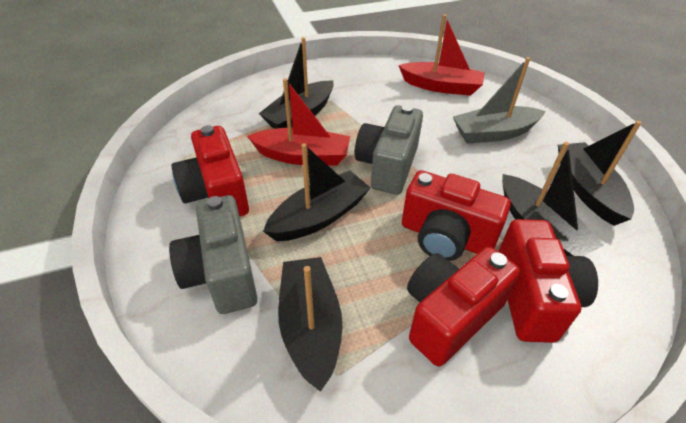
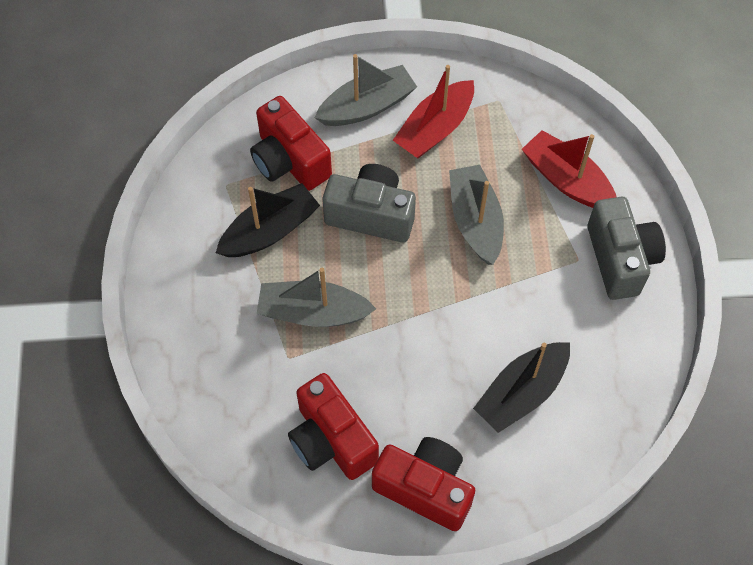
black boat: [259,37,334,129] [263,143,371,241] [278,257,342,392] [502,142,604,256] [558,121,642,226] = 5 -> [216,183,320,257] [473,342,570,433] = 2
grey boat: [453,57,546,144] = 1 -> [257,268,376,327] [315,54,417,126] [449,165,504,265] = 3
red camera: [171,125,249,216] [402,170,511,261] [407,247,521,367] [498,219,598,343] = 4 -> [250,96,332,191] [288,373,379,480] [372,437,475,531] = 3

